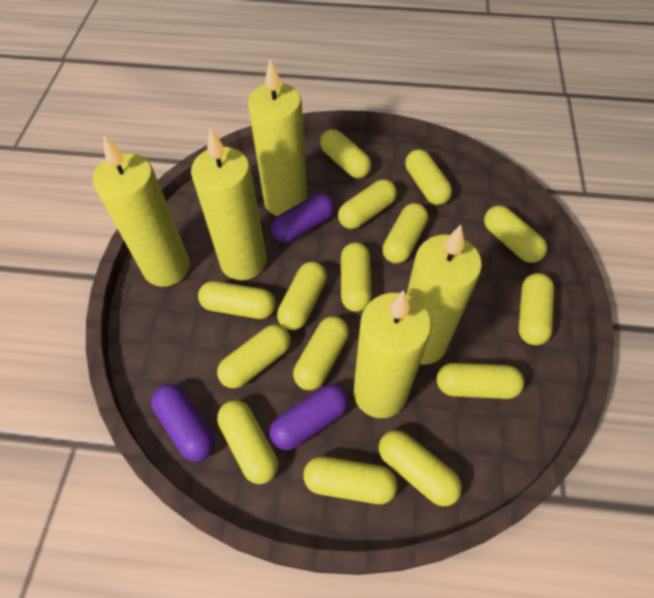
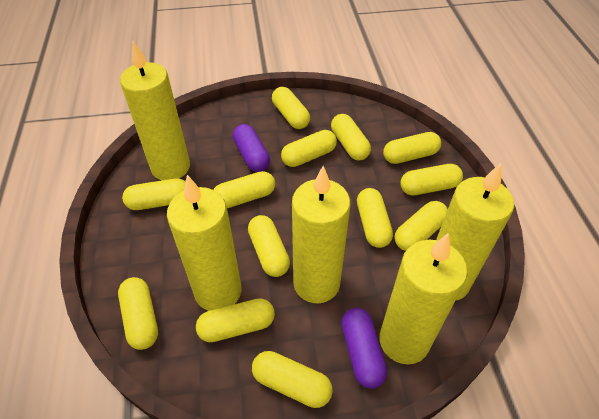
purple capsule: [151,384,215,462] [269,384,349,450] [271,194,335,242] = 3 -> [233,124,270,172] [341,308,387,389] = 2
yellow capsule: [198,281,276,319] [217,325,291,388] [217,400,278,484] [277,262,327,330] [293,316,349,390] [303,456,397,504] [320,129,372,178] [338,179,397,229] [341,242,372,312] [379,430,462,506] [383,203,428,264] [405,149,452,205] [437,363,524,399] [484,205,547,263] [519,273,554,345] = 15 -> [118,277,158,350] [122,178,185,210] [196,298,275,342] [213,171,275,208] [248,215,290,277] [252,351,333,408] [272,87,310,129] [281,130,337,167] [331,114,371,160] [357,188,393,248] [383,132,441,164] [395,201,448,251] [400,164,463,195] = 13

